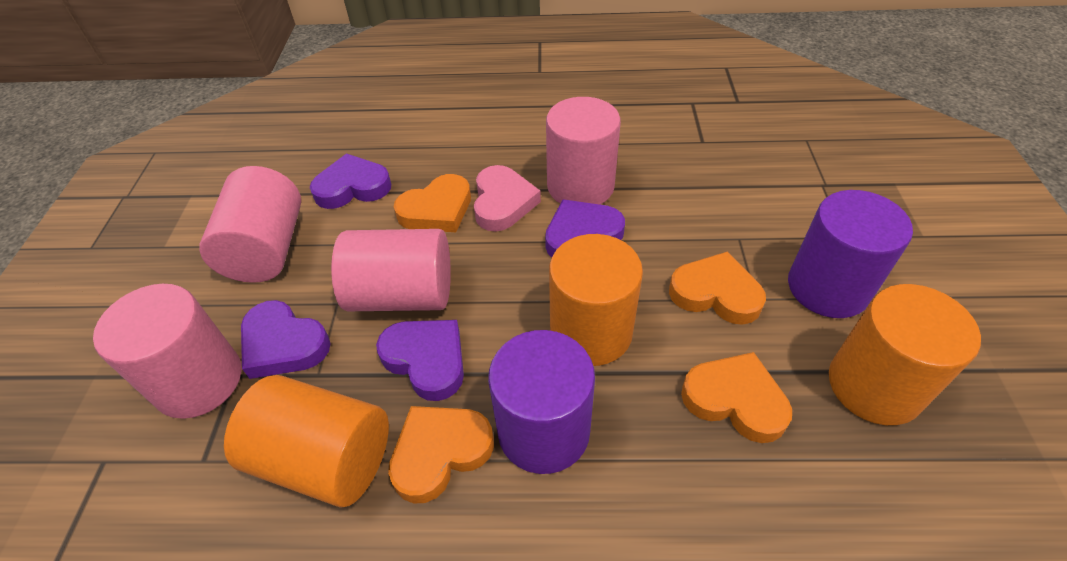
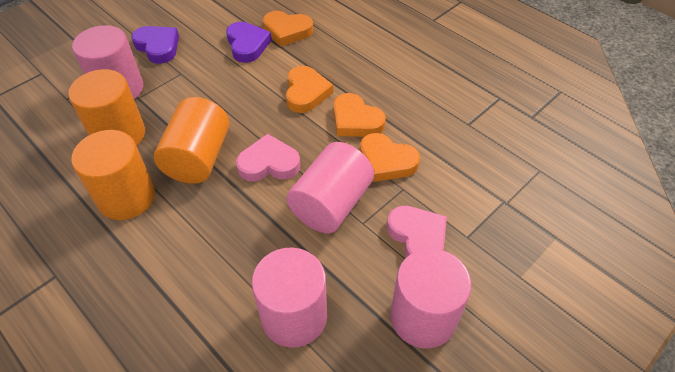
pink heart: [474,165,541,232] = 1 -> [236,134,300,182] [387,206,447,257] = 2
purple cylinder: [488,330,595,474] [788,190,913,318] = 2 -> none = 0
purple heart: [241,300,331,379] [310,154,391,209] [376,320,464,401] [545,199,625,257] = 4 -> [131,26,179,64] [226,22,272,63] = 2

